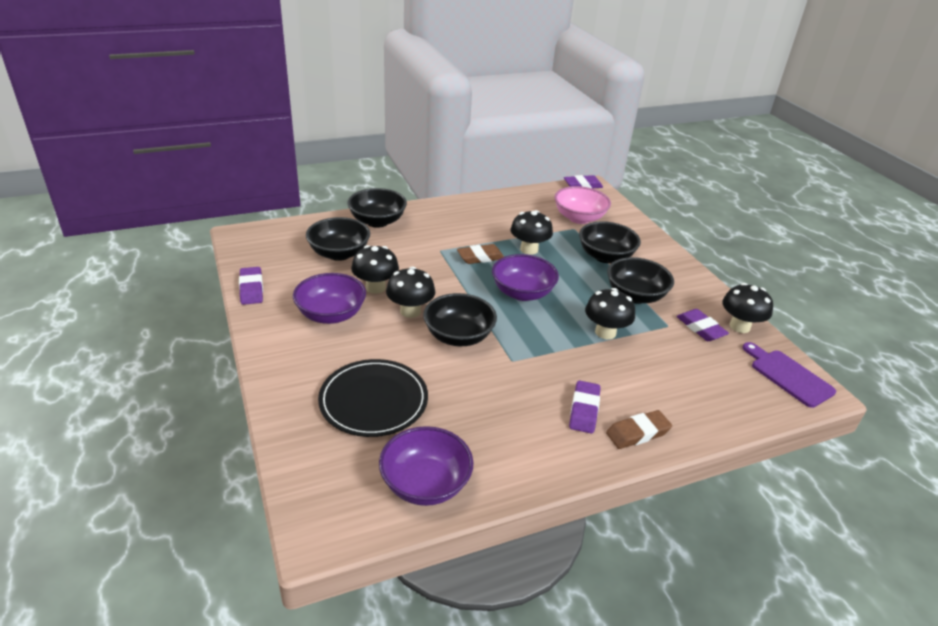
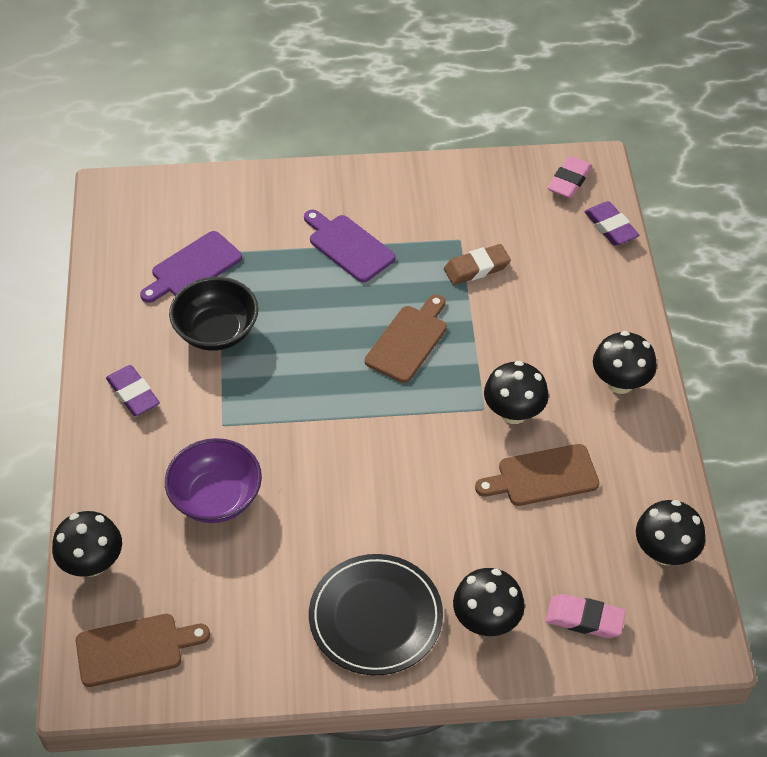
black bowl: [306,217,370,261] [347,188,407,228] [423,293,497,346] [579,221,641,263] [607,257,674,304] = 5 -> [169,277,258,351] = 1
brown cutting board: none = 0 -> [76,614,210,687] [365,294,447,383] [475,444,599,506] = 3
brown eraser: [457,244,504,264] [606,410,672,449] = 2 -> [444,244,511,285] = 1
pink bowl: [554,186,611,224] = 1 -> none = 0
pink eraser: none = 0 -> [545,594,626,638] [547,156,592,198] = 2
purple bowl: [293,273,366,324] [379,426,474,506] [492,254,559,301] = 3 -> [165,438,262,523] = 1
purple cutting board: [743,342,836,408] = 1 -> [140,231,242,303] [304,210,396,282] = 2
purple eraser: [239,267,263,305] [564,175,603,188] [569,380,601,434] [677,309,729,341] = 4 -> [106,365,160,416] [584,201,639,246] = 2

